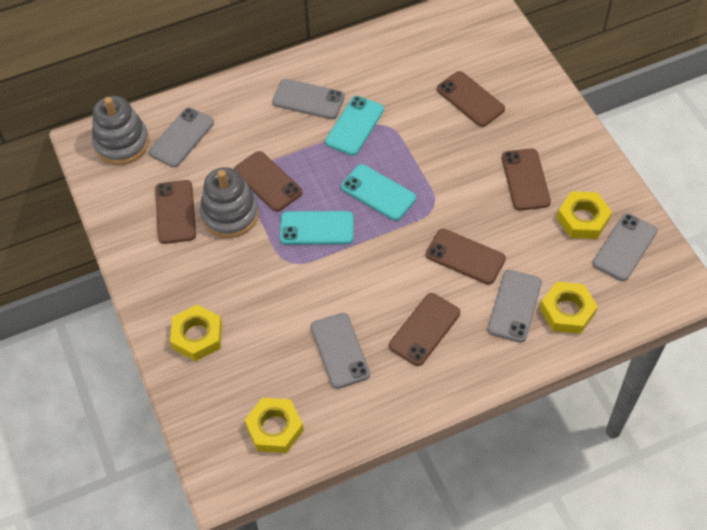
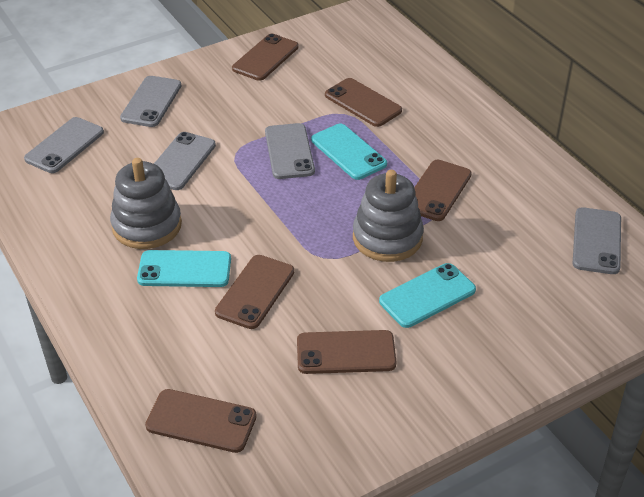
yellow nut: [170,305,222,361] [245,398,304,453] [540,282,598,334] [557,191,612,239] = 4 -> none = 0

